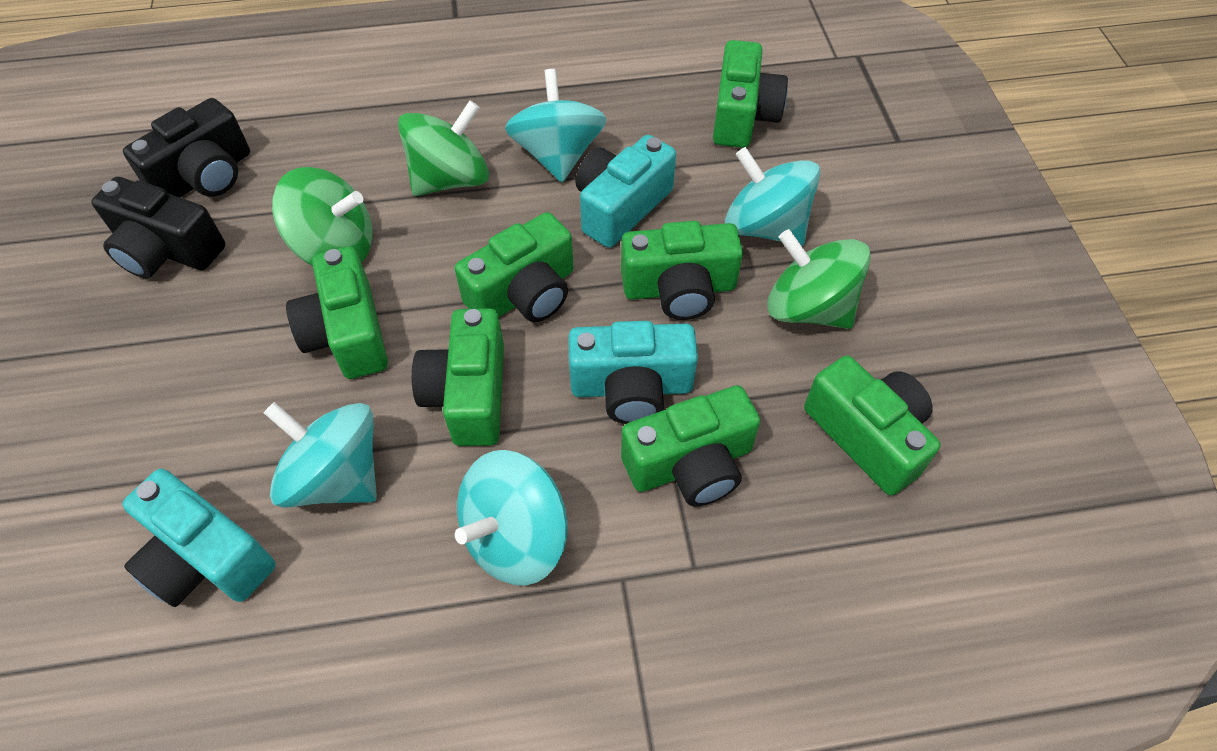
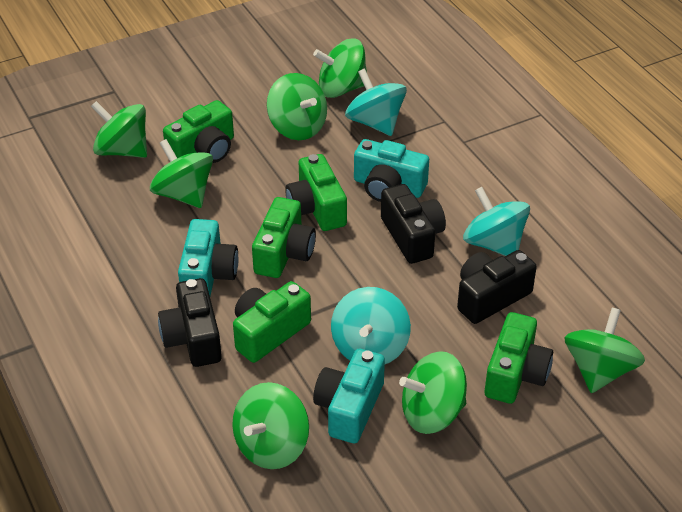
black camera: [91,177,225,278] [123,98,250,197] = 2 -> [158,278,222,367] [381,184,446,264] [457,250,537,324] = 3
green camera: [286,246,388,379] [412,308,504,446] [455,212,574,322] [621,221,743,320] [621,385,760,506] [713,40,788,148] [804,355,941,496] = 7 -> [163,100,234,163] [233,281,311,363] [252,197,316,278] [285,154,347,231] [485,312,553,404] = 5
green spinning top: [272,167,373,266] [398,101,489,196] [767,229,871,329] = 3 -> [91,101,147,158] [150,139,213,208] [232,382,309,469] [267,73,327,140] [313,38,367,98] [399,351,467,434] [564,308,645,393] = 7
turquoise spinning top: [264,402,377,508] [455,450,568,586] [505,69,607,182] [725,147,821,246] = 4 -> [331,287,411,364] [345,69,407,136] [463,187,530,256] = 3

